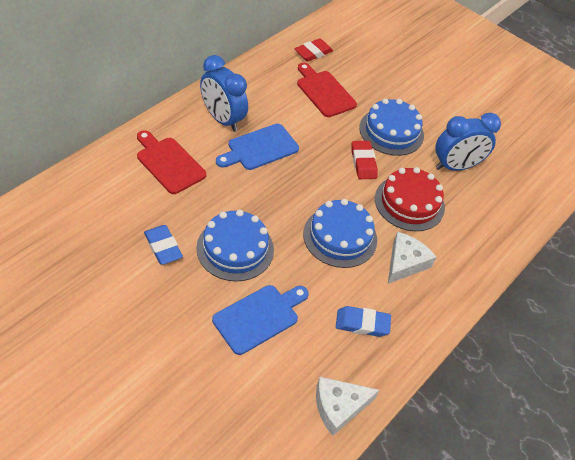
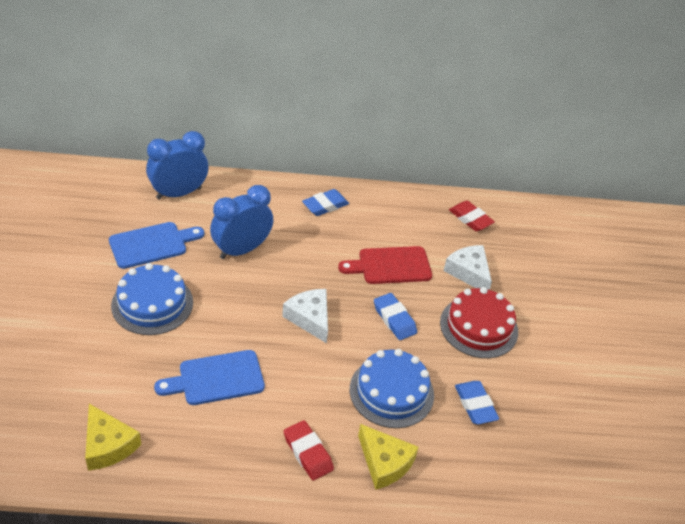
blue cake: [196,209,274,282] [303,199,377,268] [359,98,424,156] = 3 -> [111,263,193,335] [350,349,434,428] = 2
blue eraser: [144,225,183,265] [336,306,391,337] = 2 -> [302,189,349,216] [374,293,417,340] [455,381,499,424] = 3
red cutting board: [137,130,206,194] [297,63,357,117] = 2 -> [338,246,432,284] = 1
yellow cheese: none = 0 -> [85,404,141,471] [358,424,419,490] = 2

